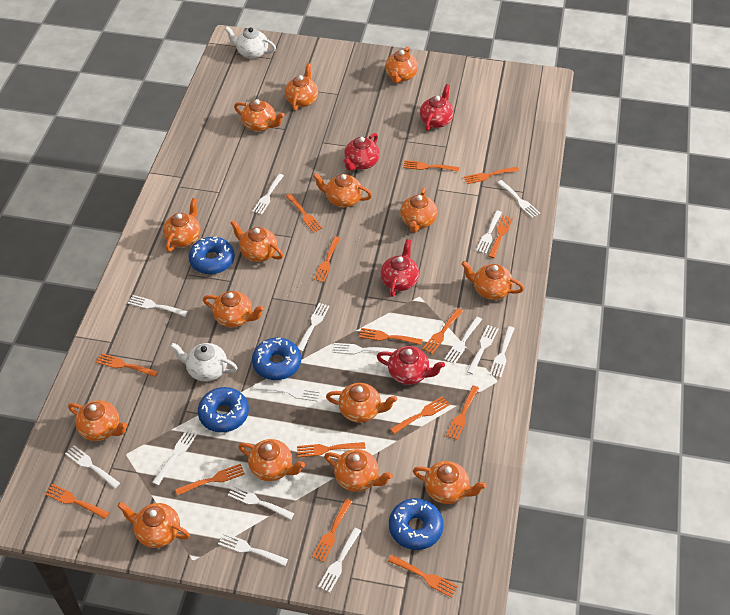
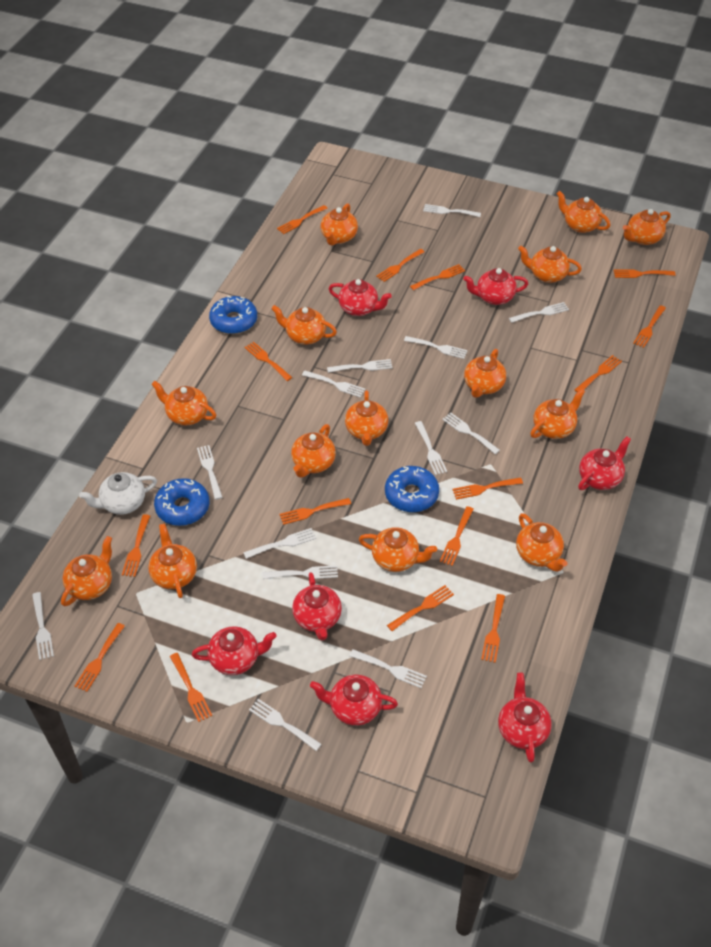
blue donut: [189,237,235,274] [198,387,249,433] [252,338,301,380] [389,498,444,550] = 4 -> [154,478,209,526] [209,296,257,334] [385,466,439,512] = 3
orange teapot: [68,400,127,441] [117,502,190,548] [163,198,201,252] [203,291,264,327] [230,220,283,262] [234,99,285,132] [238,439,305,481] [285,63,318,111] [313,173,372,207] [324,449,393,492] [326,383,397,423] [385,46,418,83] [400,188,437,233] [413,461,487,504] [461,261,524,300] = 15 -> [61,536,112,606] [148,523,197,598] [151,381,216,426] [271,305,337,345] [291,424,336,478] [321,203,358,245] [345,391,388,446] [359,527,437,572] [464,349,506,398] [516,513,567,572] [518,246,582,283] [530,389,585,439] [556,191,611,233] [623,209,670,245] = 14
red teapot: [343,133,380,171] [377,346,445,385] [380,239,419,297] [420,84,454,131] = 4 -> [192,626,277,675] [292,572,342,641] [310,675,398,726] [329,279,392,316] [463,268,528,305] [498,672,552,763] [578,436,631,490] = 7
white fork: [65,445,120,489] [128,295,188,317] [152,429,198,485] [218,533,288,566] [228,485,294,520] [252,174,284,215] [254,383,320,401] [298,303,330,351] [318,528,361,592] [333,343,397,354] [444,317,482,365] [467,325,499,374] [476,210,502,254] [490,326,515,378] [497,180,540,218] = 15 -> [32,592,54,660] [197,445,223,500] [243,528,316,559] [249,699,321,751] [262,565,338,579] [302,371,365,398] [327,359,393,373] [350,649,427,688] [404,336,468,359] [415,421,447,475] [423,204,481,217] [442,412,500,454] [509,302,569,323] = 13
white teapot: [170,343,238,382] [225,27,276,59] = 2 -> [79,472,157,515] = 1

